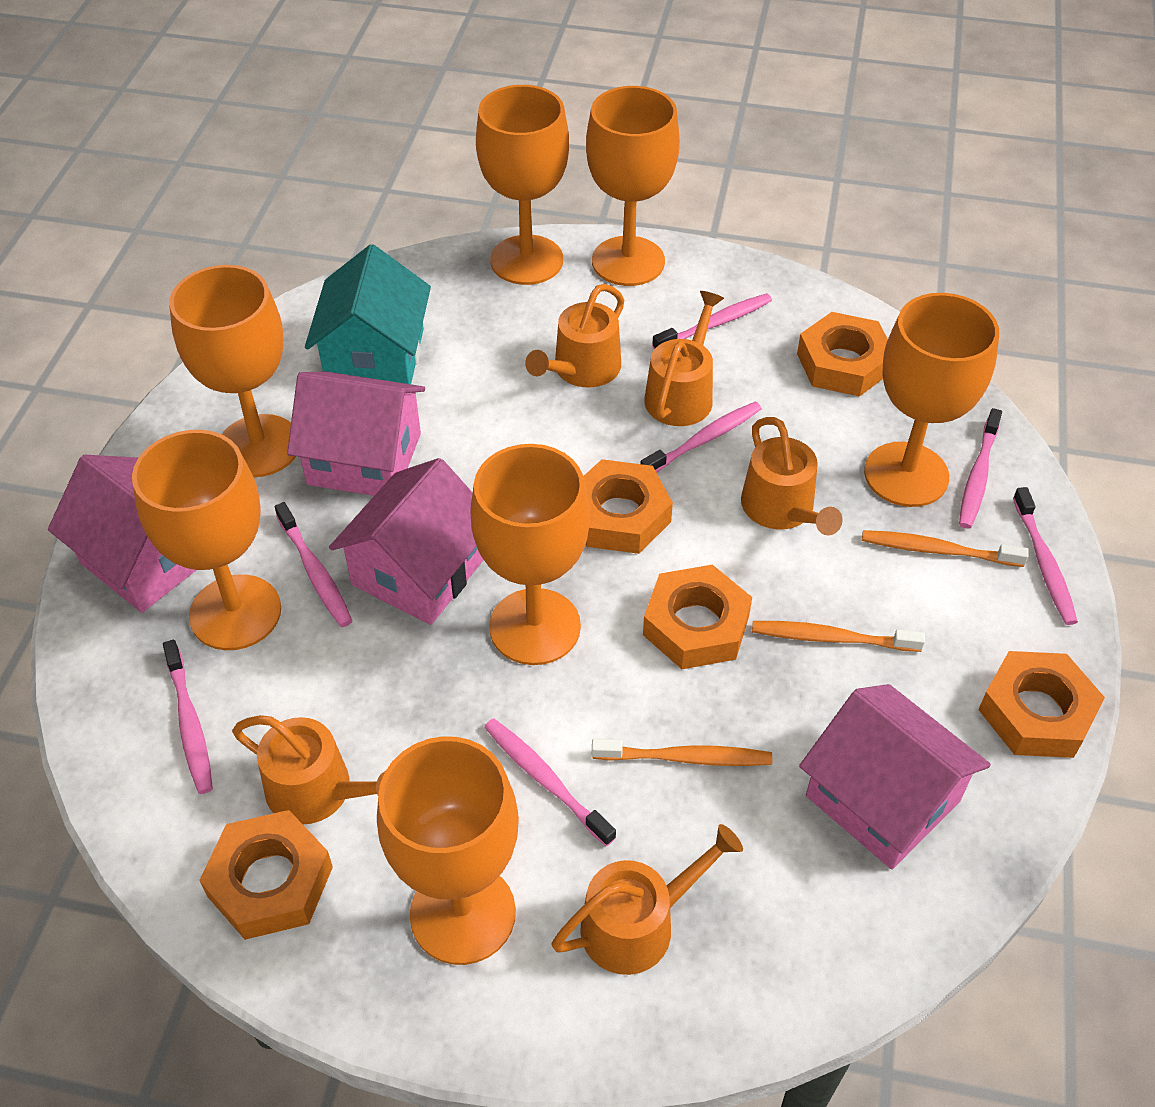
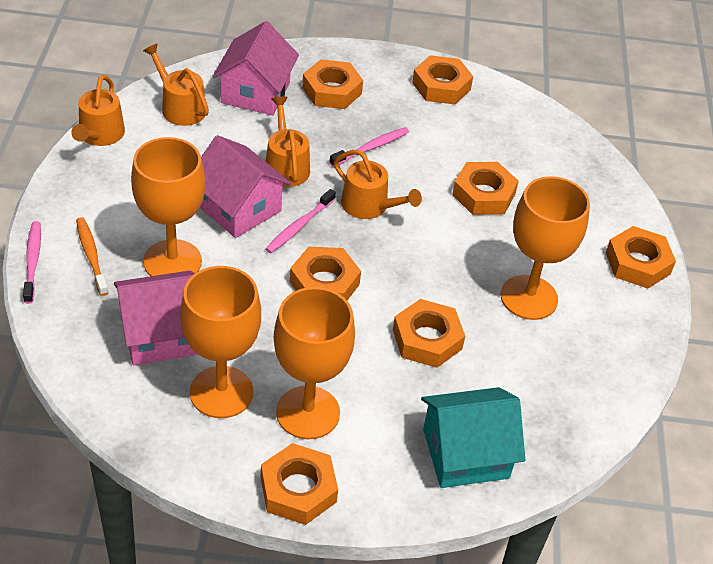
orange goblet: [132,430,281,650] [169,265,296,477] [377,736,519,965] [470,444,590,665] [476,85,569,285] [586,86,680,286] [864,293,999,507] = 7 -> [131,137,206,276] [180,266,261,418] [274,287,355,439] [501,176,590,320] = 4
orange nut: [199,810,333,940] [583,459,673,554] [643,565,752,669] [797,312,888,397] [978,651,1105,758] = 5 -> [261,443,338,525] [290,247,361,300] [302,59,363,109] [393,299,465,368] [412,55,473,104] [452,162,519,215] [606,226,676,289] = 7
orange toothbrush: [592,739,772,766] [752,621,925,652] [862,530,1029,567] = 3 -> [76,217,108,296] = 1
orange watering can: [232,715,385,824] [525,284,624,388] [552,824,743,975] [644,291,724,426] [741,417,843,535] = 5 -> [71,75,125,146] [143,44,209,126] [266,96,310,187] [334,150,422,219] = 4
pink house: [48,455,196,613] [287,371,425,496] [329,458,484,625] [799,684,991,869] = 4 -> [114,271,199,365] [200,135,291,238] [212,21,299,115] = 3
pink toothbrush: [163,640,213,794] [275,502,352,627] [484,718,616,847] [640,402,762,473] [652,293,772,350] [959,408,1002,529] [1013,487,1078,625] = 7 -> [23,221,41,304] [265,189,336,253] [329,127,409,167] = 3

